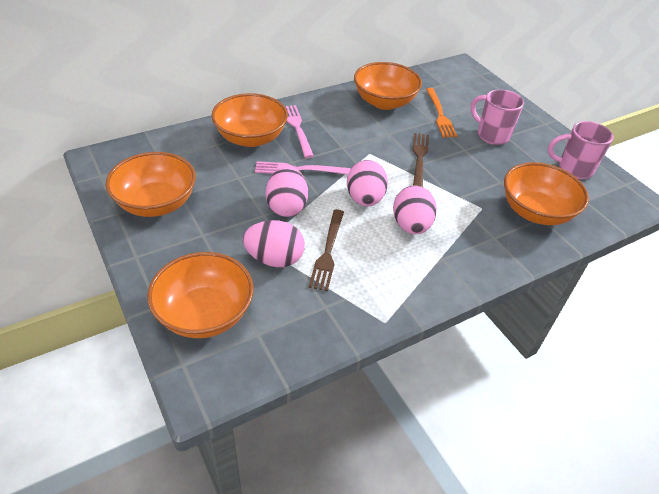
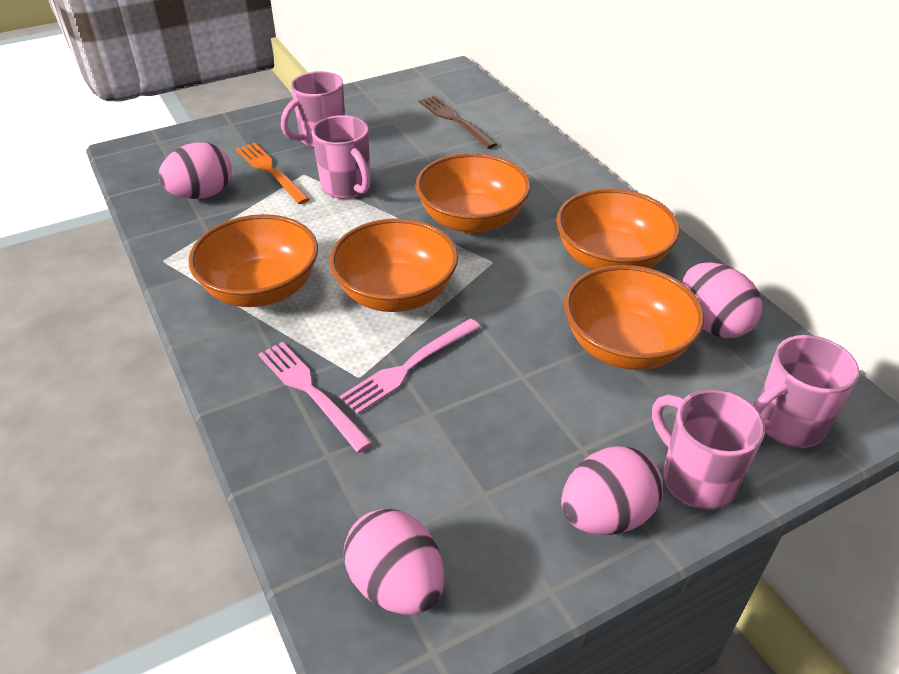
brown fork: [309,209,344,291] [413,133,429,187] = 2 -> [418,95,497,149] = 1
pink mug: [471,89,524,145] [548,121,614,179] = 2 -> [281,71,345,148] [312,115,370,199] [652,389,765,510] [753,335,859,448] = 4

